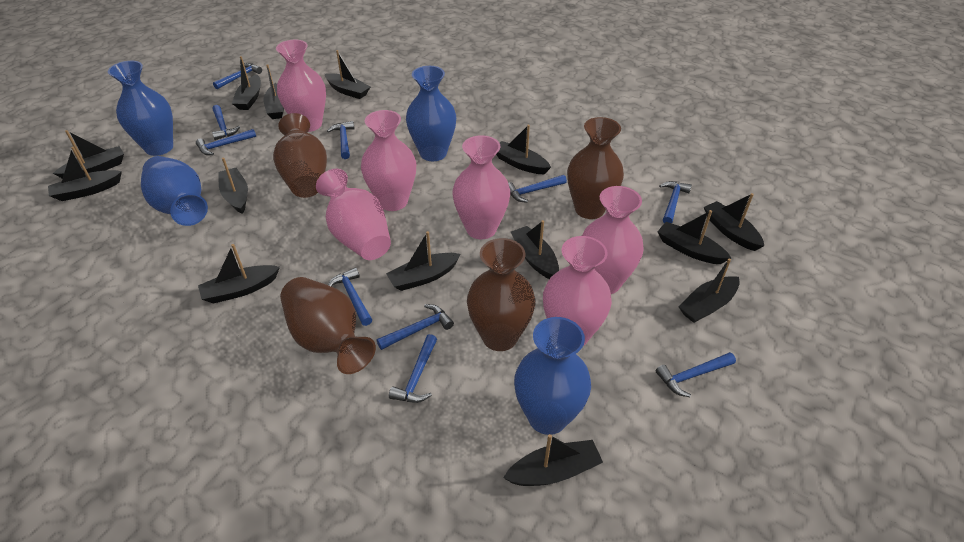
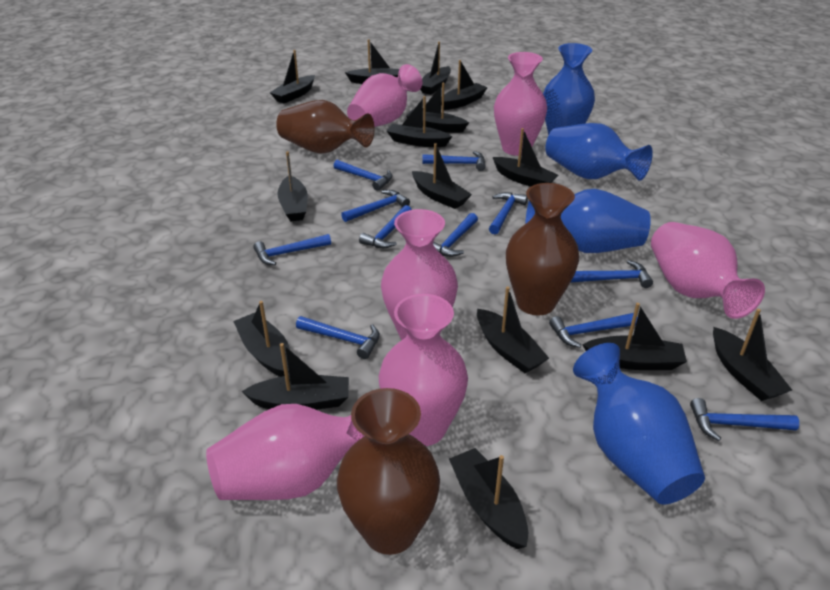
black boat: [48,147,122,201] [53,130,124,179] [198,244,280,304] [218,158,248,214] [232,56,261,110] [263,64,284,119] [325,50,370,99] [386,231,461,291] [496,125,551,174] [503,434,603,486] [511,220,559,279] [657,210,731,264] [679,258,739,323] [704,193,764,251] = 14 -> [233,301,290,377] [241,343,349,410] [270,50,315,103] [277,151,308,222] [345,39,399,84] [387,96,452,147] [406,83,469,133] [412,143,472,209] [420,42,451,95] [441,60,488,110] [449,448,528,549] [477,286,549,373] [493,128,558,187] [583,303,687,370] [713,309,792,401] = 15
blue hammer: [196,129,256,155] [212,105,240,140] [213,63,262,89] [327,121,355,159] [328,268,372,326] [377,304,454,350] [389,334,437,403] [508,175,567,203] [656,352,736,397] [659,181,692,223] = 10 -> [253,234,331,265] [296,316,380,359] [334,160,392,191] [341,190,410,222] [359,205,412,248] [422,151,486,171] [433,213,478,257] [489,192,528,234] [549,313,638,348] [571,260,653,288] [690,398,799,441] = 11
brown vase: [273,113,327,198] [280,277,376,374] [467,238,535,351] [567,117,624,219] = 4 -> [276,100,374,154] [337,388,440,555] [506,183,579,315] = 3

